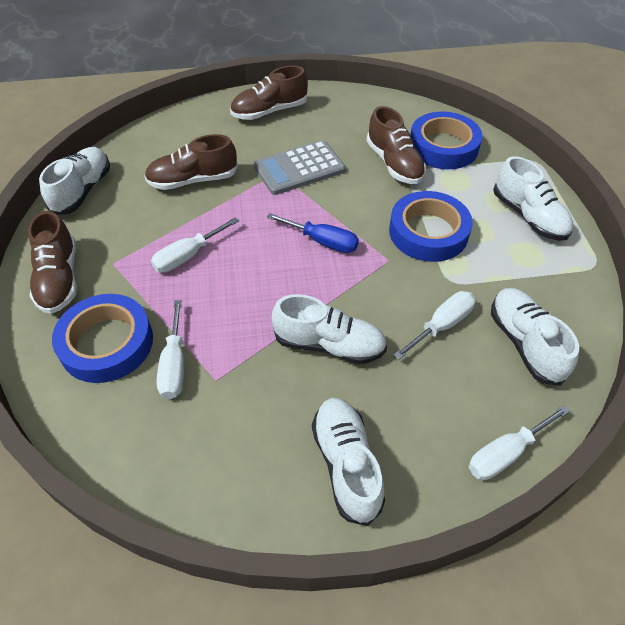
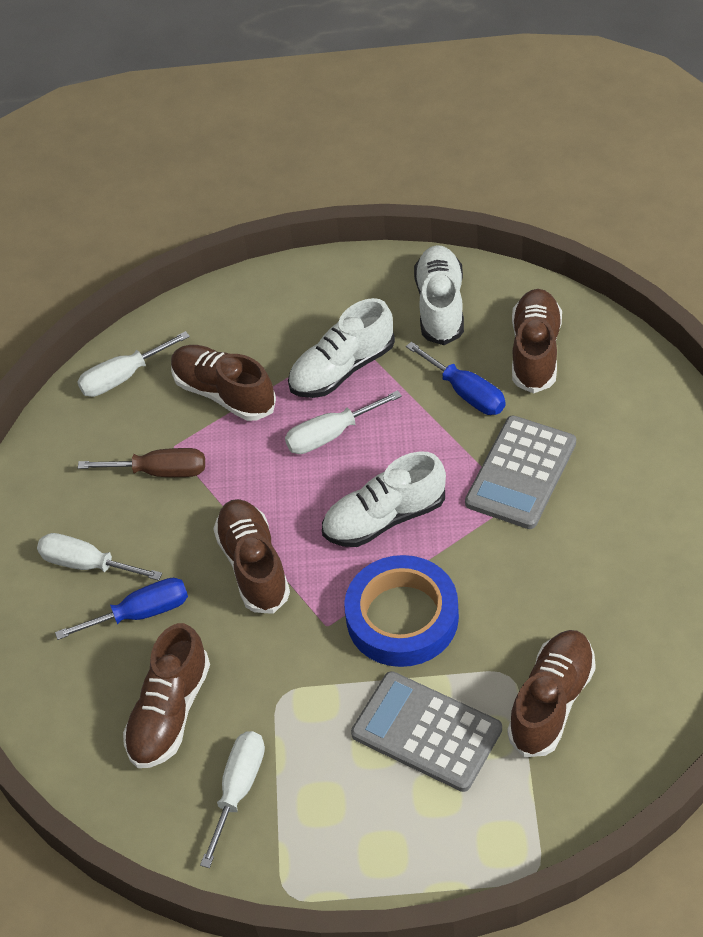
blue screwdriver: [267,213,359,253] = 1 -> [55,578,188,640] [406,342,506,415] = 2
blue tape: [52,294,153,383] [389,191,473,262] [410,112,483,169] = 3 -> [344,555,459,667] = 1
brown screwdriver: none = 0 -> [78,448,205,477] = 1
brown shoe: [28,211,77,314] [144,134,238,190] [230,65,308,120] [367,106,426,184] = 4 -> [123,623,210,768] [171,345,276,421] [214,499,290,614] [507,630,596,757] [512,289,562,394] = 5
grey calculator: [254,140,345,195] = 1 -> [351,671,502,792] [465,416,576,529] = 2
white shoe: [39,147,110,215] [272,294,387,364] [312,398,385,526] [491,288,579,386] [493,156,573,241] = 5 -> [288,298,395,398] [322,451,446,547] [414,245,464,345] = 3

